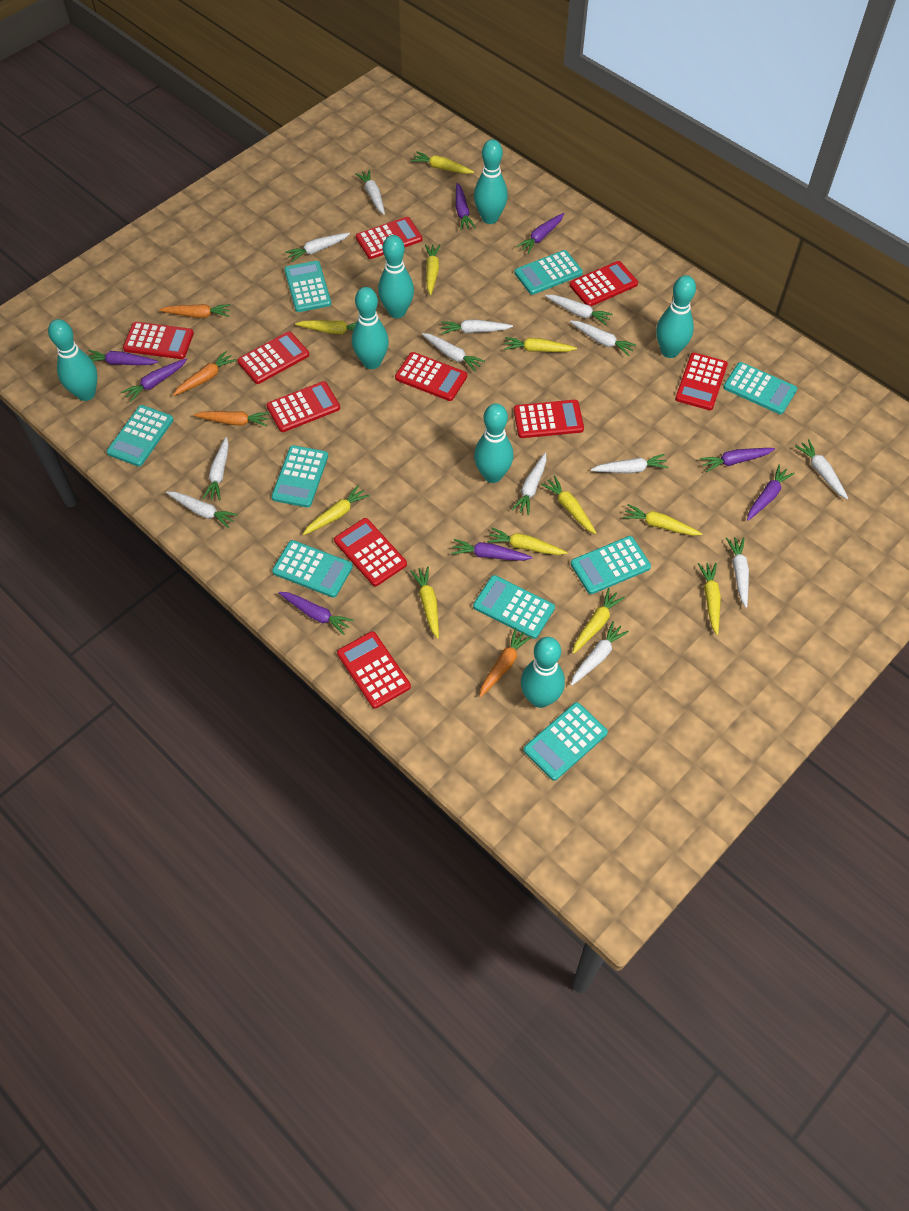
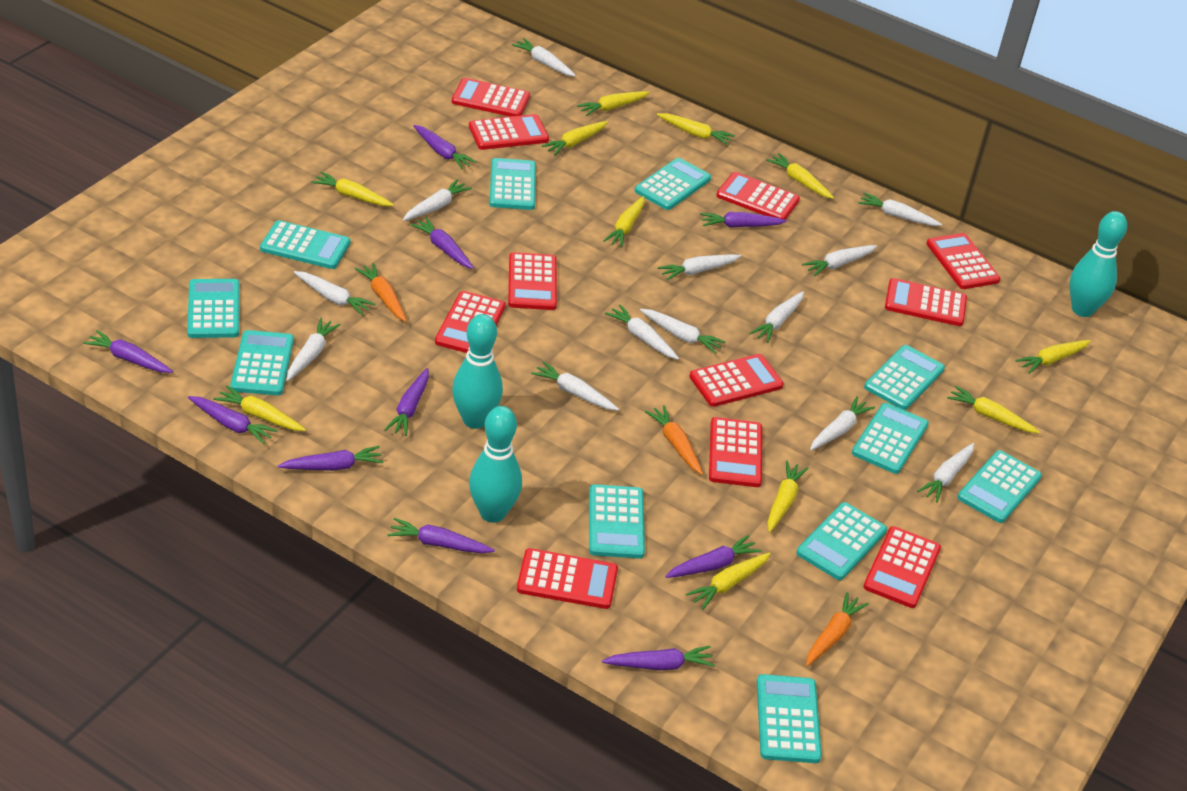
orange carrot: [159,304,231,318] [173,351,237,396] [194,411,270,426] [479,628,532,698] = 4 -> [355,263,407,322] [645,405,703,475] [806,592,869,666] = 3
purple carrot: [88,350,158,365] [121,358,187,402] [278,592,354,635] [451,539,533,561] [456,183,476,230] [516,213,564,254] [700,448,775,472] [747,465,795,521] = 8 -> [83,330,173,373] [188,396,278,445] [278,446,384,471] [384,368,429,436] [388,518,495,553] [410,217,474,269] [413,125,476,170] [602,646,715,670] [665,535,762,578] [700,212,787,228] = 10
red calculator: [123,322,194,359] [237,331,309,384] [266,381,340,432] [334,518,407,586] [337,631,411,709] [356,217,422,259] [395,352,467,401] [514,400,584,438] [569,261,638,306] [675,352,728,410] = 10 -> [435,291,506,353] [452,78,530,117] [469,114,549,150] [508,252,557,310] [517,548,618,609] [689,354,784,407] [709,417,762,487] [716,172,800,220] [863,526,941,608] [885,278,967,326] [926,233,1000,289] = 11
turquoise bowling pin: [48,319,98,401] [352,287,389,369] [378,235,414,318] [474,139,508,224] [474,403,513,483] [521,637,565,708] [656,275,696,358] = 7 -> [452,314,503,429] [469,406,522,523] [1070,211,1127,317] = 3
turquoise calculator: [107,405,174,467] [271,445,328,508] [272,540,353,598] [284,261,331,312] [473,575,555,639] [514,250,583,295] [524,702,608,781] [571,536,651,594] [723,362,797,414] = 9 -> [187,279,240,338] [230,330,294,395] [260,220,350,269] [489,158,536,210] [589,484,645,559] [635,158,711,210] [757,674,822,763] [796,502,887,580] [852,403,929,474] [864,345,945,410] [957,450,1042,523] = 11

